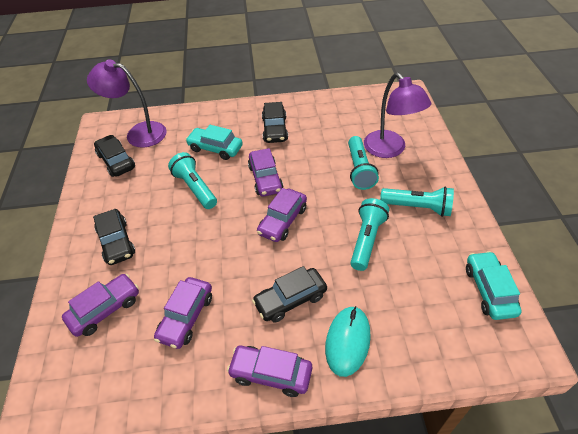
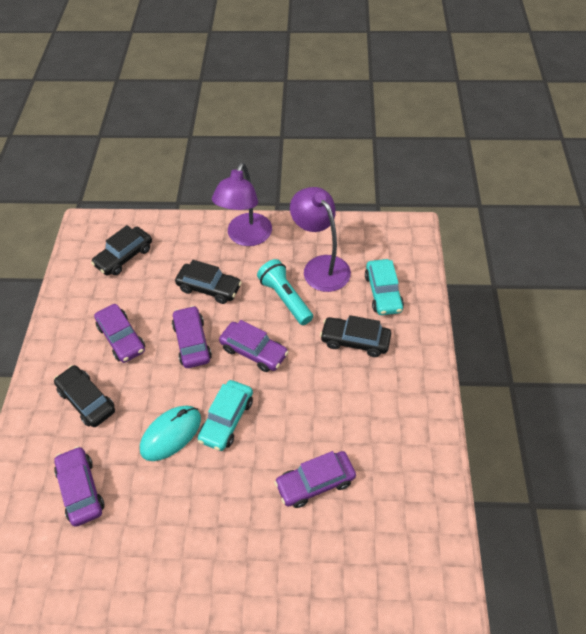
turquoise flashlight: [168,152,217,209] [348,136,379,190] [350,198,389,271] [380,187,454,217] = 4 -> [257,259,313,325] = 1

